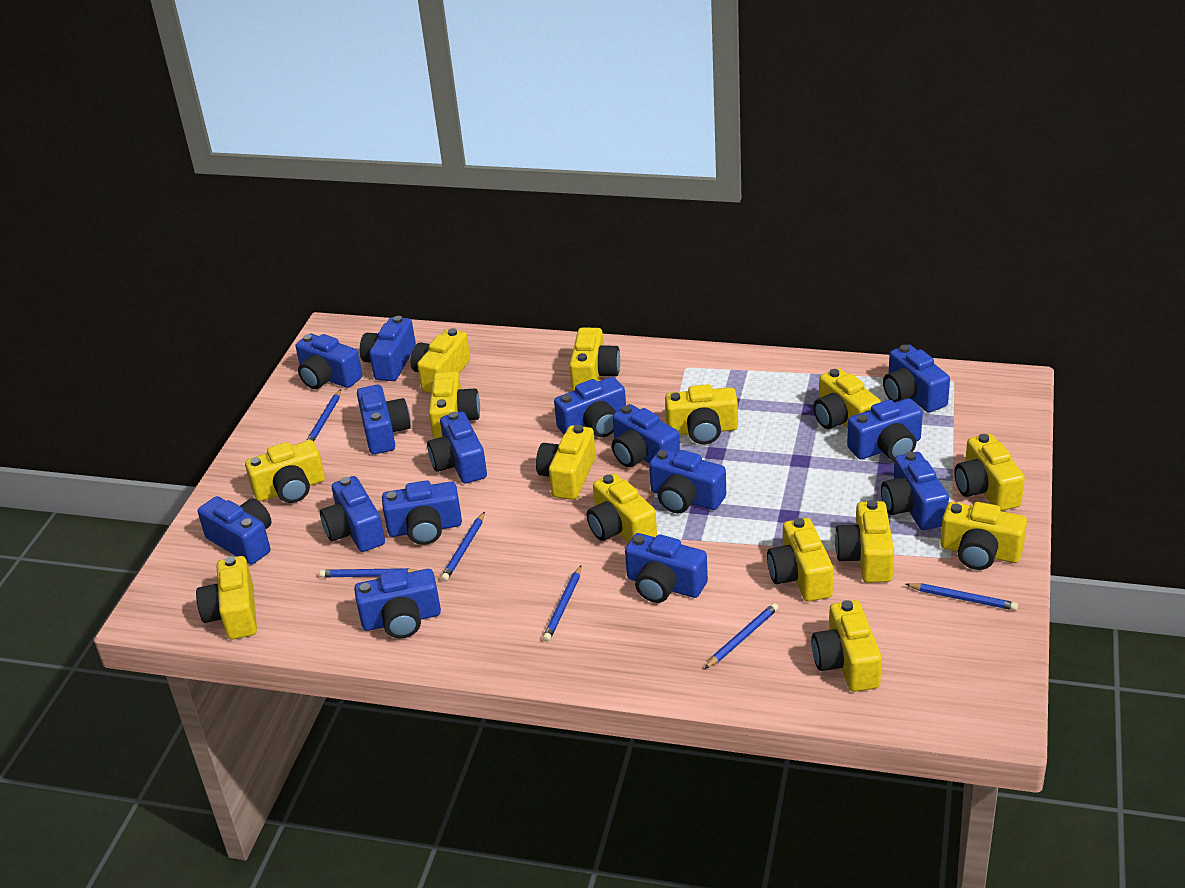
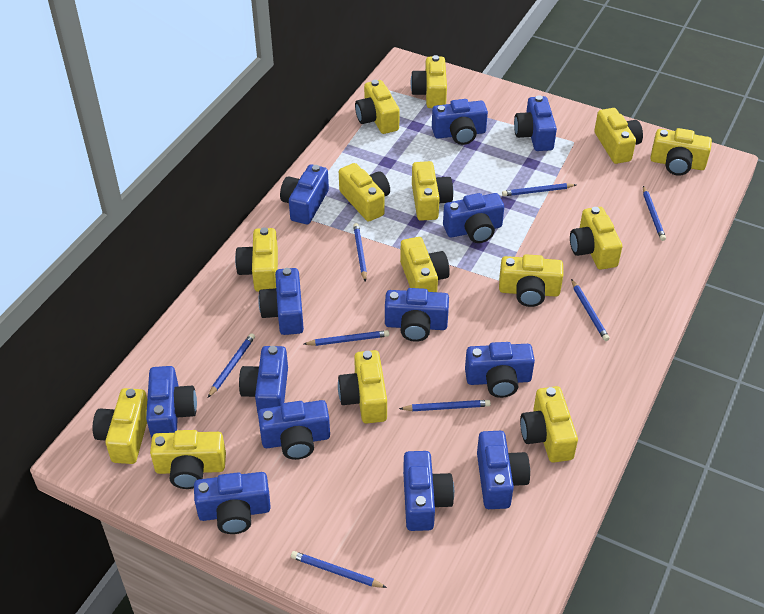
blue camera: [198,496,272,565] [296,334,363,389] [320,476,385,552] [354,569,441,639] [357,385,411,454] [360,316,416,381] [382,480,462,545] [427,412,487,484] [554,377,626,437] [612,404,680,467] [625,533,708,603] [649,449,726,513] [847,398,923,461] [881,452,949,530] [883,344,950,413] = 15 -> [146,366,197,438] [194,472,271,534] [239,346,288,413] [258,268,304,335] [258,400,330,460] [280,165,329,224] [385,288,449,342] [403,451,454,531] [432,99,488,145] [443,193,504,243] [465,342,535,398] [477,431,530,509] [514,95,557,151] = 13
blue pencil: [306,389,341,441] [319,568,418,577] [441,512,485,582] [543,565,581,642] [704,603,779,669] [905,583,1018,611] = 6 -> [208,333,255,398] [291,551,387,588] [304,330,389,346] [353,223,367,282] [399,400,491,411] [502,183,576,196] [571,279,610,341] [643,186,666,241] = 8

